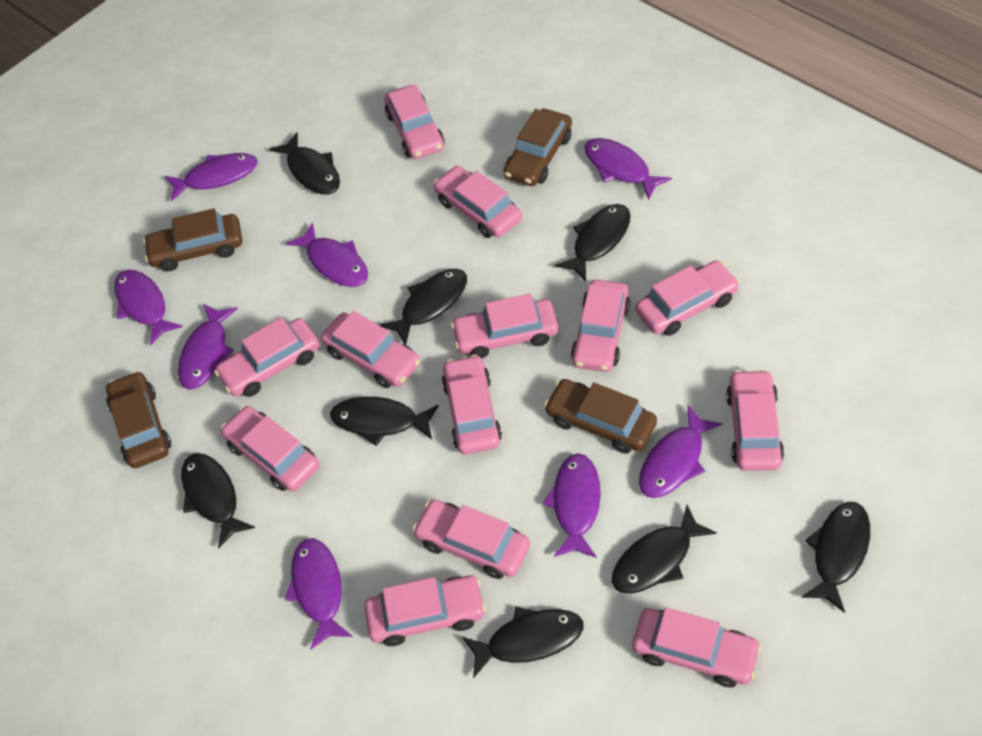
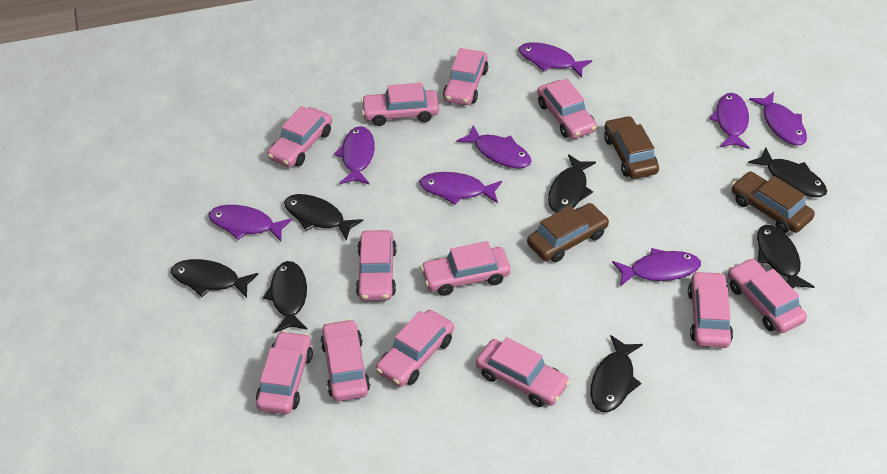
black fish: [181,453,255,549] [270,132,340,194] [330,397,439,446] [379,269,467,345] [462,607,583,678] [555,204,631,281] [612,505,717,594] [801,502,870,613] = 8 -> [171,259,258,298] [263,261,308,333] [284,194,363,241] [548,154,596,213] [591,335,643,412] [748,147,827,197] [757,225,815,288] = 7
brown car: [106,371,171,468] [143,208,242,271] [503,109,572,186] [544,379,657,454] = 4 -> [527,203,609,262] [604,116,659,179] [732,172,815,233] = 3
pink car: [214,317,320,397] [221,406,319,492] [321,311,420,388] [364,575,486,646] [384,84,445,159] [413,500,530,579] [434,166,522,238] [442,355,502,454] [451,294,558,359] [571,280,631,372] [632,607,761,688] [635,260,739,336] [726,369,784,471] = 13 -> [256,331,313,414] [267,106,332,167] [320,319,370,401] [356,230,397,301] [361,83,439,126] [376,310,454,387] [421,241,511,296] [443,48,488,105] [476,337,570,407] [537,79,597,139] [688,271,733,348] [728,258,807,333] = 12

